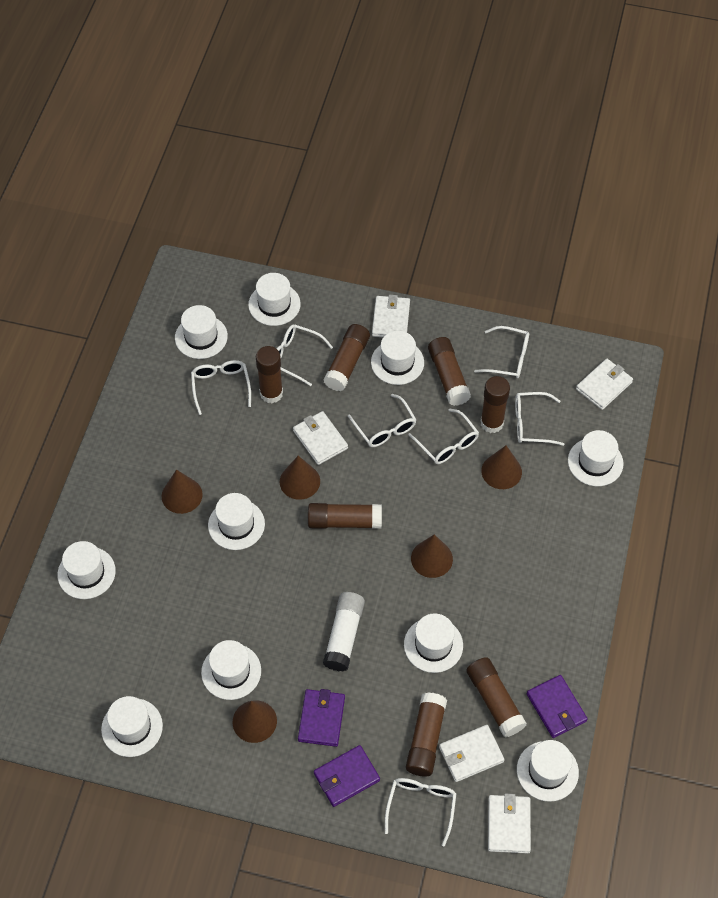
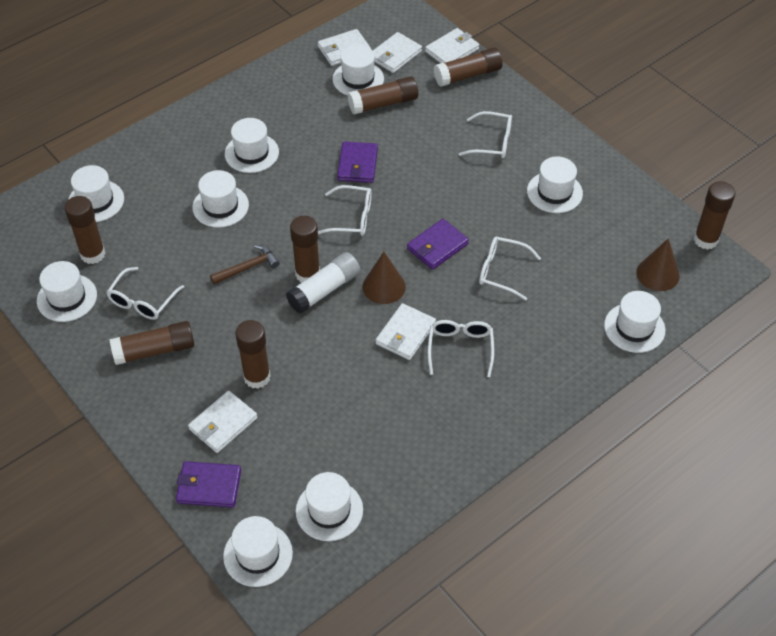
brown cone: [161,470,203,514] [233,700,277,743] [280,456,320,500] [411,534,453,578] [481,445,522,489] = 5 -> [363,252,406,304] [636,238,680,291] = 2
brown hammer: none = 0 -> [210,245,280,285] = 1
white glasses: [191,360,251,415] [277,324,333,386] [348,394,416,447] [385,778,456,847] [408,408,479,464] [474,326,529,378] [515,392,564,446] = 7 -> [106,267,184,320] [318,185,372,236] [428,320,494,377] [459,111,512,158] [479,236,541,300] = 5
white hat: [57,541,116,599] [101,696,163,757] [175,305,228,359] [201,640,261,700] [208,493,265,550] [248,273,301,326] [371,331,424,385] [404,613,463,673] [517,740,579,802] [568,430,624,486] = 10 -> [37,261,97,322] [68,165,124,222] [192,170,249,228] [223,516,293,587] [225,118,279,173] [296,472,363,541] [333,45,384,95] [527,156,583,213] [604,291,666,353] = 9

